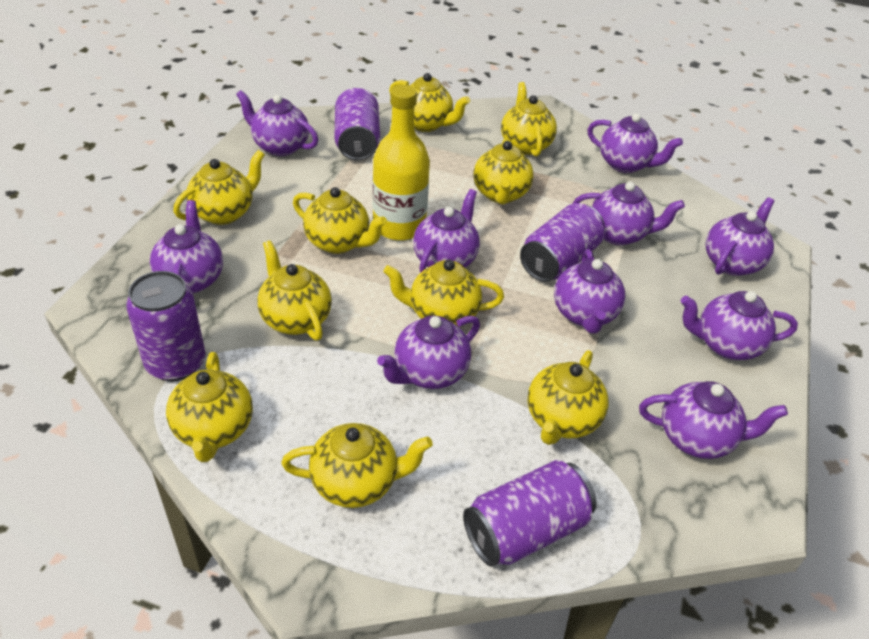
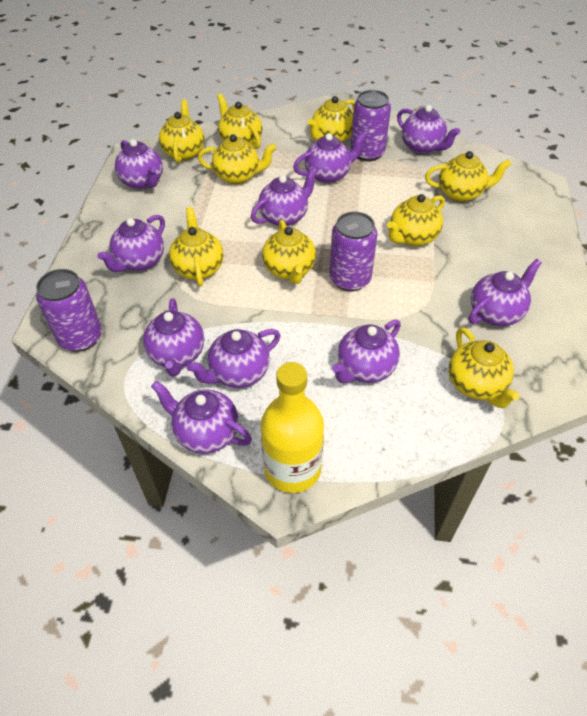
purple can: [126,271,205,381] [335,88,380,161] [463,460,596,567] [520,203,605,282] = 4 -> [36,269,102,352] [330,212,377,291] [351,90,391,161] = 3
yellow teapot: [166,352,253,462] [173,150,265,225] [257,240,332,341] [281,423,433,508] [293,187,387,254] [383,259,504,327] [389,73,470,132] [473,139,534,204] [501,82,557,157] [528,350,609,445] = 10 -> [159,100,204,163] [169,207,223,287] [198,134,276,185] [217,93,262,149] [262,220,316,284] [308,96,355,142] [387,194,445,246] [425,151,511,202] [449,328,520,408] = 9

